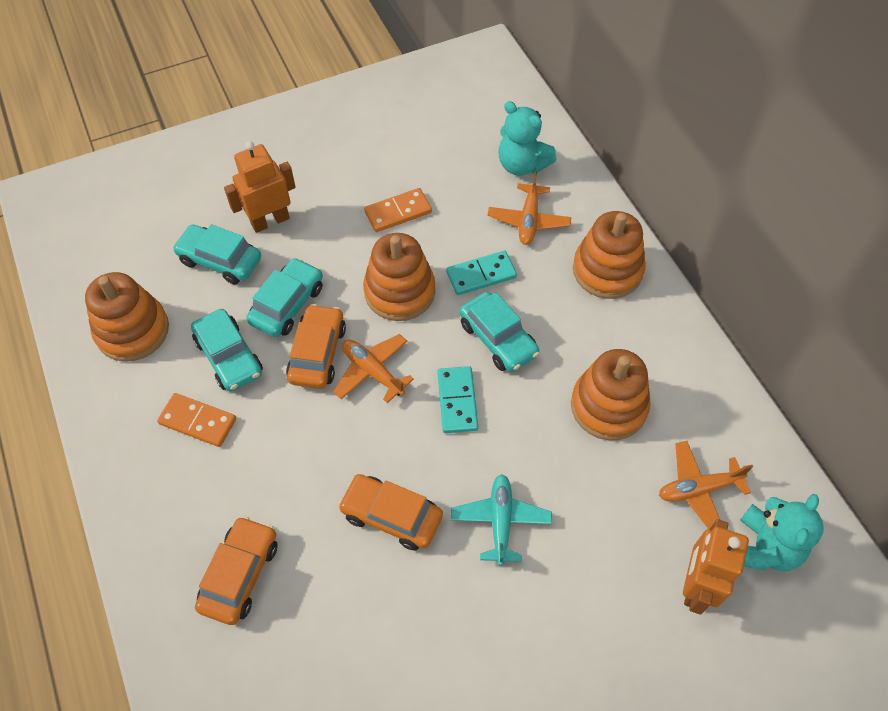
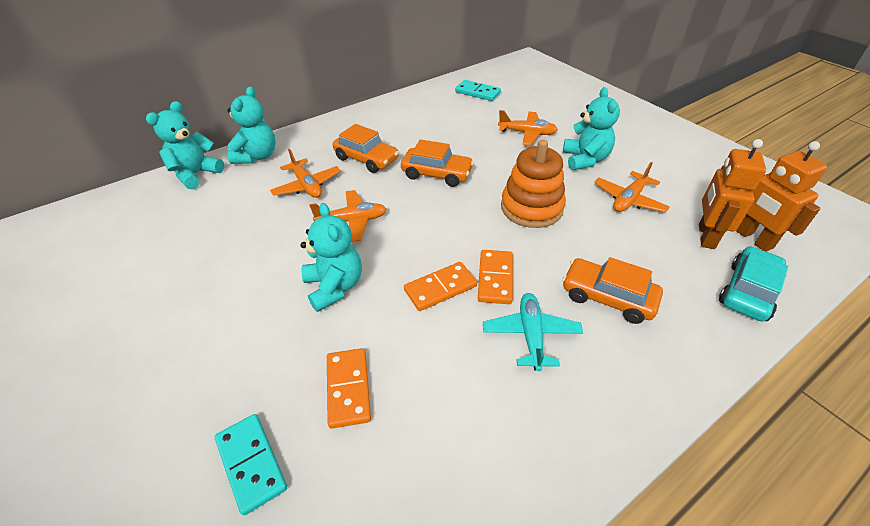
orange domino: [157,393,236,447] [364,188,432,232] = 2 -> [327,348,371,428] [404,262,477,311] [478,250,513,304] = 3
orange plane: [333,334,414,403] [487,171,571,245] [659,441,753,529] = 3 -> [270,149,341,198] [309,190,387,242] [498,110,558,146] [594,162,670,212] = 4
orange stacking toy: [85,272,169,362] [363,233,435,321] [571,349,651,440] [573,211,646,299] = 4 -> [501,140,566,228] = 1
turquoise car: [173,224,261,284] [191,309,263,392] [246,258,323,337] [460,292,540,372] = 4 -> [719,246,788,321] = 1
turquoise teddy bear: [498,101,557,176] [740,494,824,571] = 2 -> [146,101,225,190] [227,86,275,164] [300,203,362,312] [563,87,620,170] = 4

